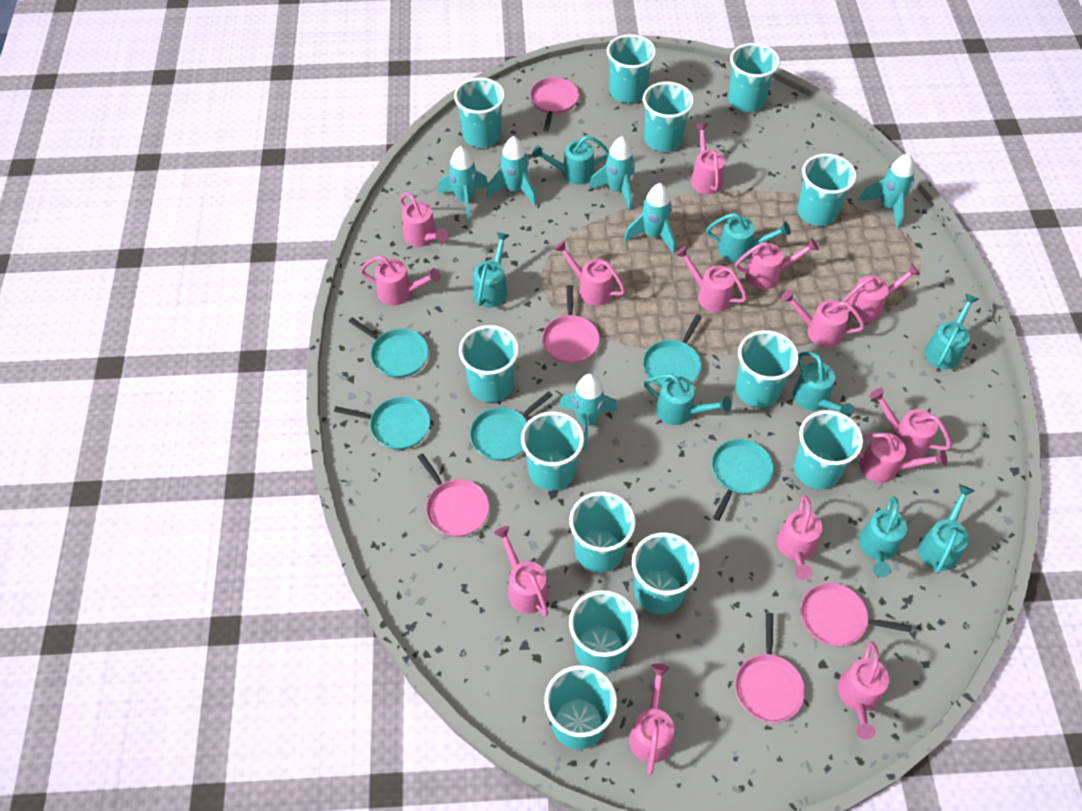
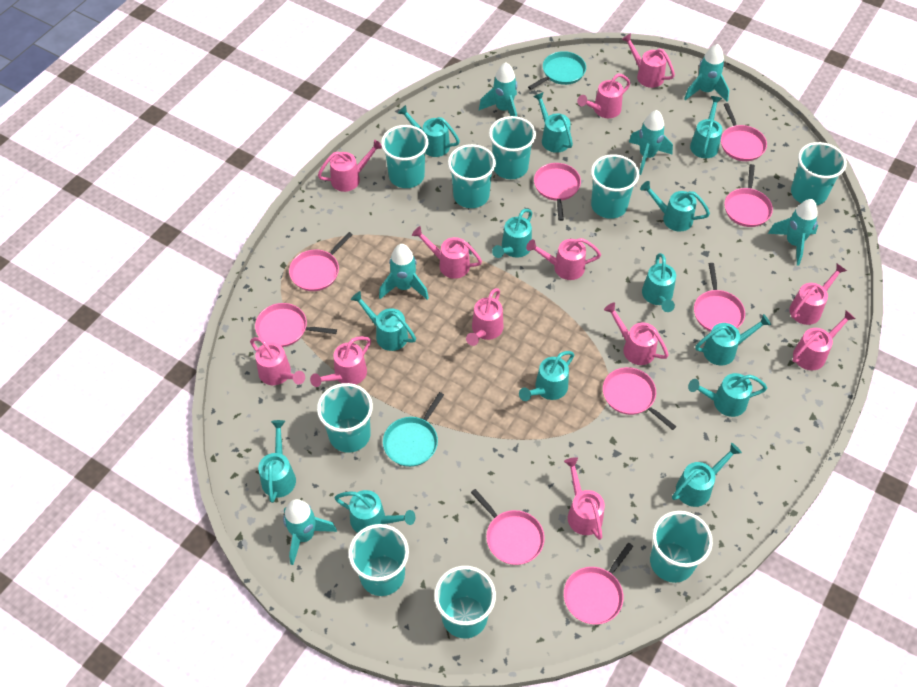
pink pan: [418,453,489,537] [530,77,579,132] [542,285,600,364] [735,613,805,723] [801,583,912,646] = 5 -> [255,303,337,347] [289,232,353,291] [471,489,545,565] [534,163,581,221] [564,543,634,625] [603,367,677,430] [694,263,745,332] [721,103,767,161] [724,164,773,227] = 9
pink watering can: [360,256,440,306] [400,193,448,247] [494,526,549,617] [554,240,626,306] [629,663,675,775] [675,246,747,312] [691,123,725,194] [735,238,819,289] [777,496,822,580] [781,289,865,348] [838,641,889,739] [842,263,920,323] [859,433,947,483] [869,388,952,459] = 14 -> [250,337,305,385] [310,336,371,387] [318,140,382,192] [412,226,482,279] [466,288,503,346] [526,238,601,280] [564,457,605,540] [577,74,631,118] [604,302,669,365] [621,33,675,88] [789,264,847,325] [793,310,856,371] = 12
turquoise cup: [454,78,505,148] [459,325,519,402] [521,411,584,490] [544,665,617,750] [569,492,636,572] [569,590,639,673] [607,34,656,103] [632,532,700,614] [643,82,694,152] [728,43,780,112] [735,330,799,407] [794,410,863,489] [797,154,856,226] = 13 -> [317,383,373,453] [349,524,409,596] [381,125,428,188] [434,566,496,638] [448,144,496,208] [489,116,536,179] [591,154,639,219] [650,511,713,583] [791,142,847,205] = 9
turquoise pan: [334,397,430,450] [348,317,429,378] [470,391,553,461] [643,314,701,388] [711,439,774,521] = 5 -> [383,392,444,467] [528,51,586,90] = 2
turquoise watering can: [473,232,509,307] [532,135,609,185] [644,374,732,425] [706,213,791,262] [793,352,854,417] [859,496,907,577] [918,484,975,574] [925,293,979,369] = 8 -> [258,420,296,503] [334,490,415,533] [351,291,416,351] [398,105,460,157] [492,209,532,258] [519,351,574,401] [533,92,573,153] [640,181,710,231] [642,253,676,312] [672,443,742,507] [688,373,767,417] [690,96,722,158] [695,314,771,365] = 13

